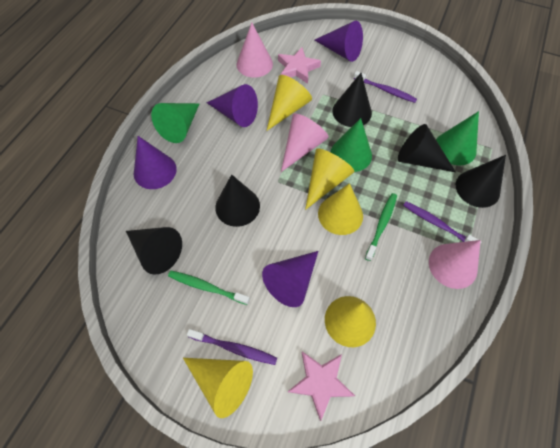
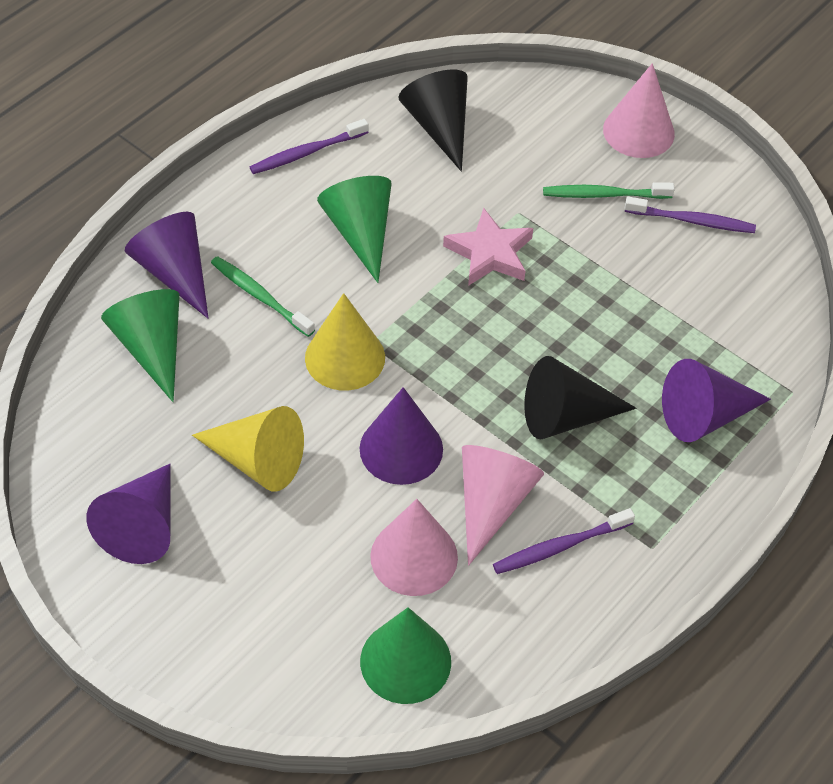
black cone: [126,227,182,274] [215,174,260,227] [332,73,372,127] [398,124,456,172] [456,155,506,208] = 5 -> [398,70,468,172] [524,356,636,439] = 2
pink star: [278,47,321,84] [288,351,355,421] = 2 -> [443,208,533,286] = 1
yellow cone: [183,358,253,418] [267,75,312,131] [305,149,354,210] [318,183,363,235] [325,296,376,347] = 5 -> [192,406,304,491] [305,293,385,391] = 2

